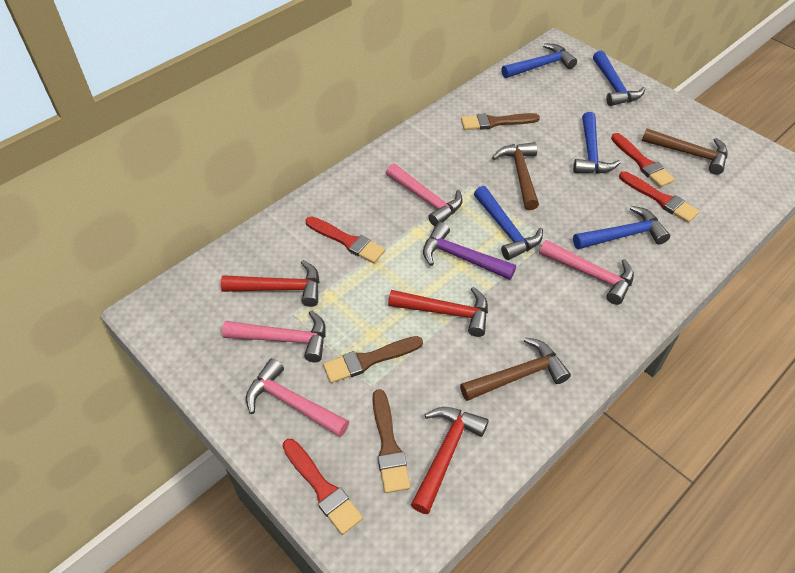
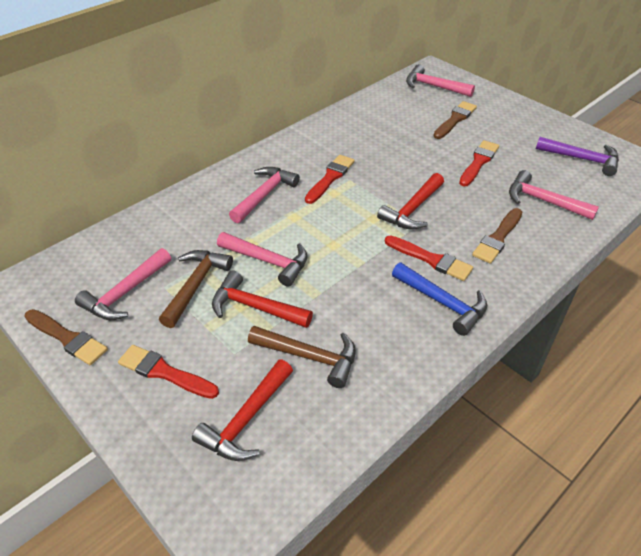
blue hammer: [474,186,543,260] [502,44,577,78] [573,112,621,174] [573,206,670,249] [593,51,645,106] = 5 -> [392,263,487,336] = 1
brown hammer: [460,337,571,401] [492,142,539,210] [642,128,727,175] = 3 -> [159,250,233,328] [248,326,356,388] = 2
pink hammer: [222,310,326,362] [246,358,349,437] [386,163,463,226] [539,240,634,305] = 4 -> [75,248,171,321] [217,232,308,287] [229,167,300,223] [406,64,475,97] [509,170,599,220] = 5

